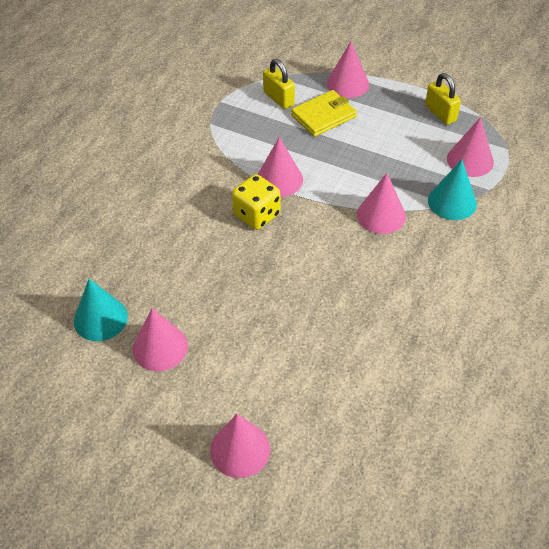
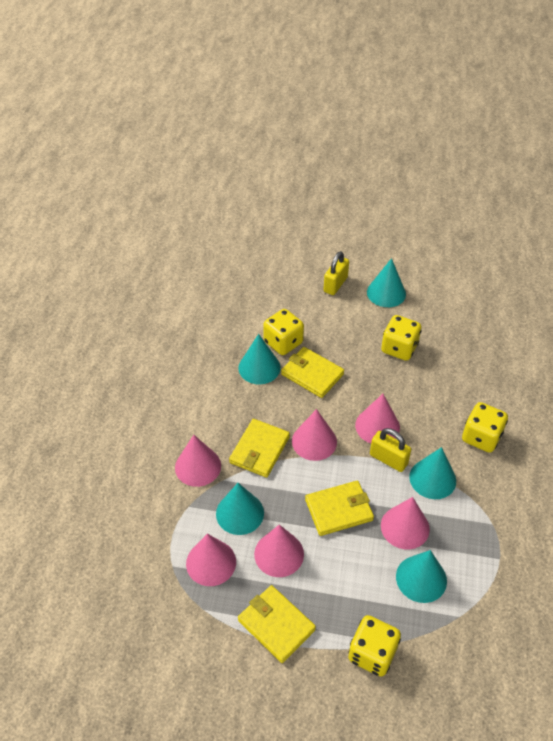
turquoise cone: [74,279,128,341] [428,159,477,220] = 2 -> [216,483,264,535] [238,334,281,384] [367,258,406,307] [396,550,447,603] [409,447,456,499] = 5
yellow dice: [232,174,280,230] = 1 -> [263,309,304,355] [348,615,401,677] [381,315,422,361] [462,402,508,453] = 4
yellow wallet: [291,90,357,137] = 1 -> [229,419,290,478] [238,585,316,663] [281,347,344,398] [305,481,374,536] = 4

